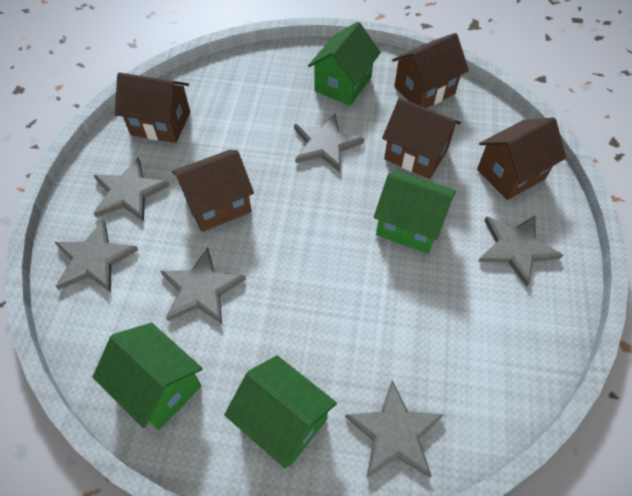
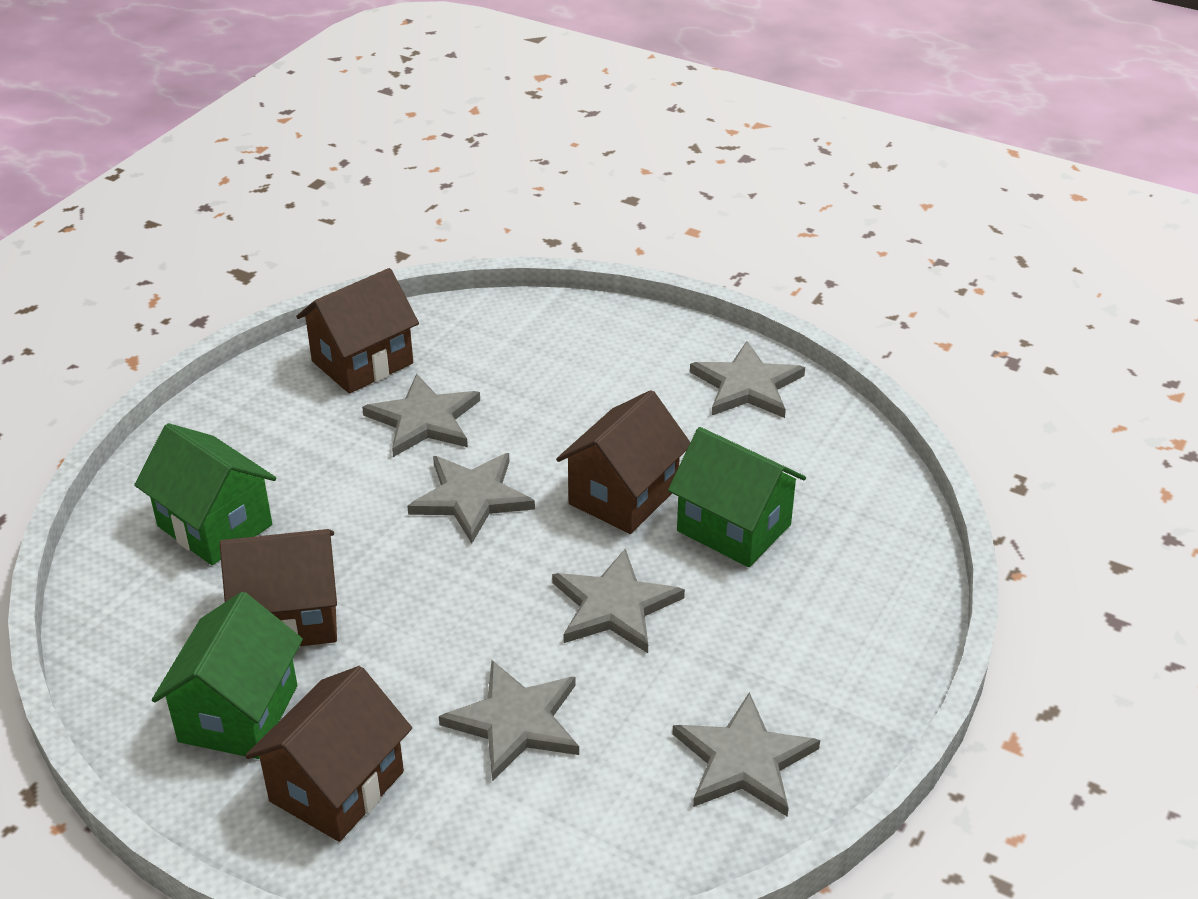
brown house: [115,72,190,143] [172,150,254,232] [382,98,461,179] [392,33,469,108] [477,117,566,200] = 5 -> [220,529,337,648] [245,666,412,842] [296,268,419,394] [556,390,690,534] = 4
green house: [92,323,203,430] [224,355,337,468] [308,22,381,106] [374,171,456,254] = 4 -> [134,423,277,565] [152,592,303,759] [668,427,806,567] = 3

